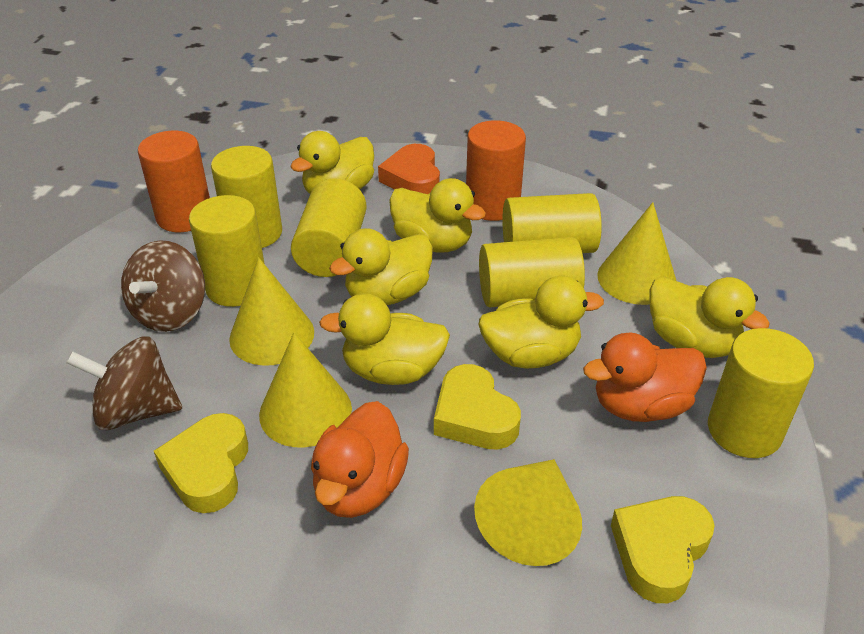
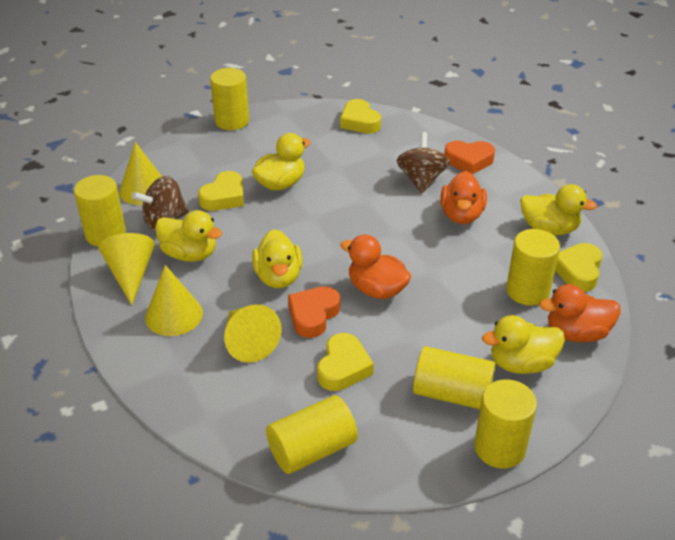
orange cylinder: [138,131,210,232] [466,120,526,221] = 2 -> none = 0
orange duck: [311,401,409,518] [583,333,707,422] = 2 -> [340,235,412,299] [440,171,487,224] [539,284,621,342] = 3
orange heart: [378,144,440,194] = 1 -> [288,286,340,338] [444,141,495,174] = 2
yellow duck: [290,131,374,194] [319,293,450,385] [329,228,433,305] [389,178,486,253] [479,276,604,368] [649,277,770,358] = 6 -> [155,210,222,262] [252,133,310,191] [252,229,303,288] [482,315,565,374] [520,184,597,235] = 5
yellow heart: [154,413,248,513] [434,364,521,450] [611,496,715,603] = 3 -> [198,171,244,211] [317,333,374,391] [340,99,381,134] [555,243,602,292] = 4

